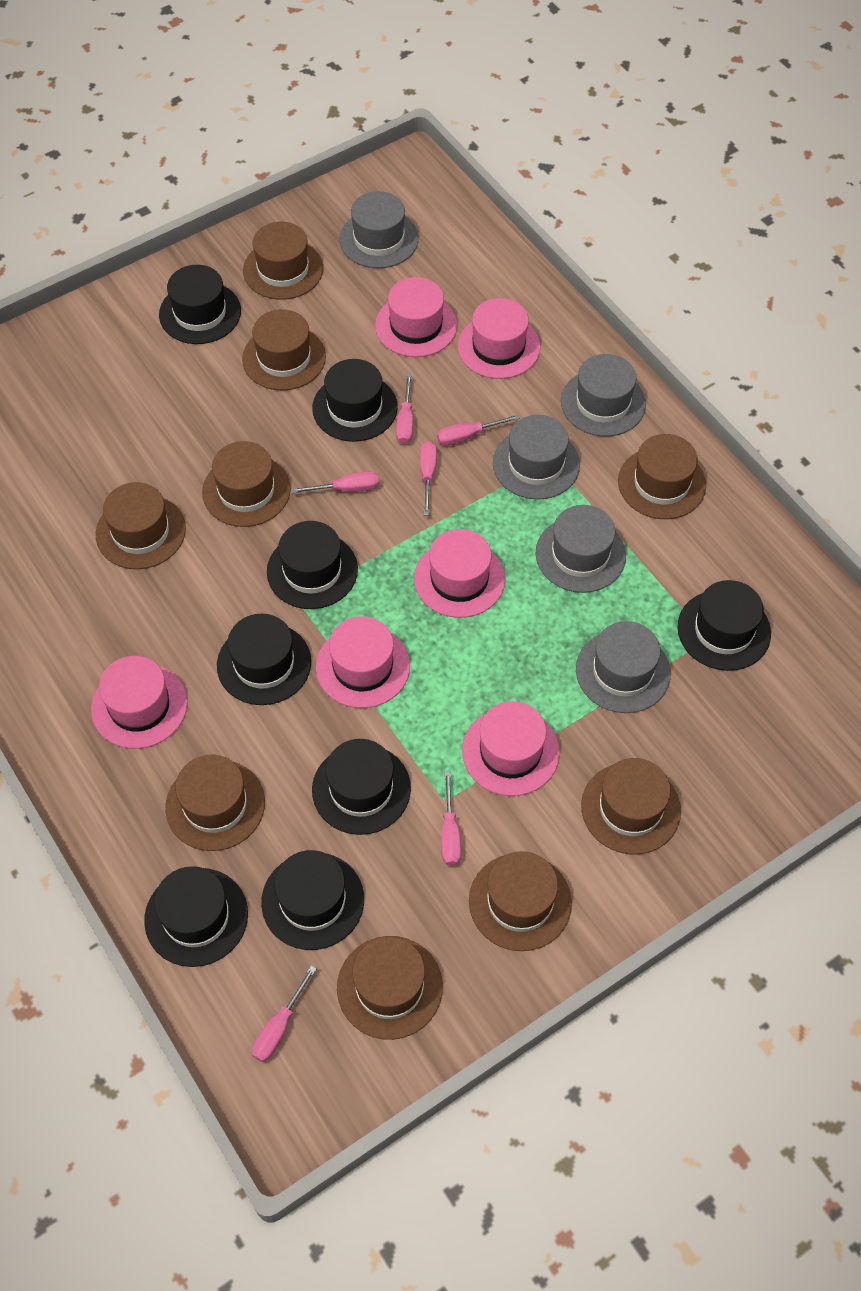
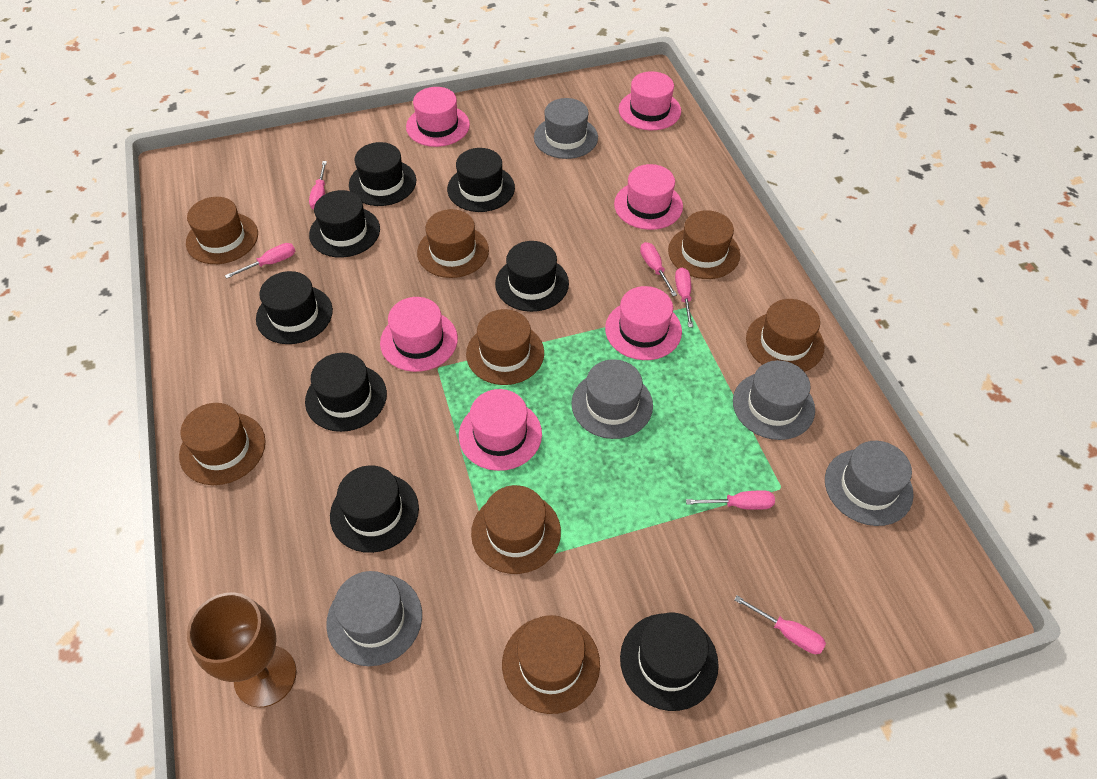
brown goblet: none = 0 -> [187,592,297,708] = 1
brown hat: [96,482,186,569] [165,755,265,851] [202,441,291,527] [242,309,326,391] [243,222,323,300] [337,936,443,1040] [469,851,572,951] [581,758,681,854] [618,434,706,519] = 9 -> [179,403,266,485] [186,197,258,264] [417,209,489,278] [466,309,544,385] [471,485,561,574] [502,615,600,714] [668,210,740,279] [746,299,824,372] = 8

